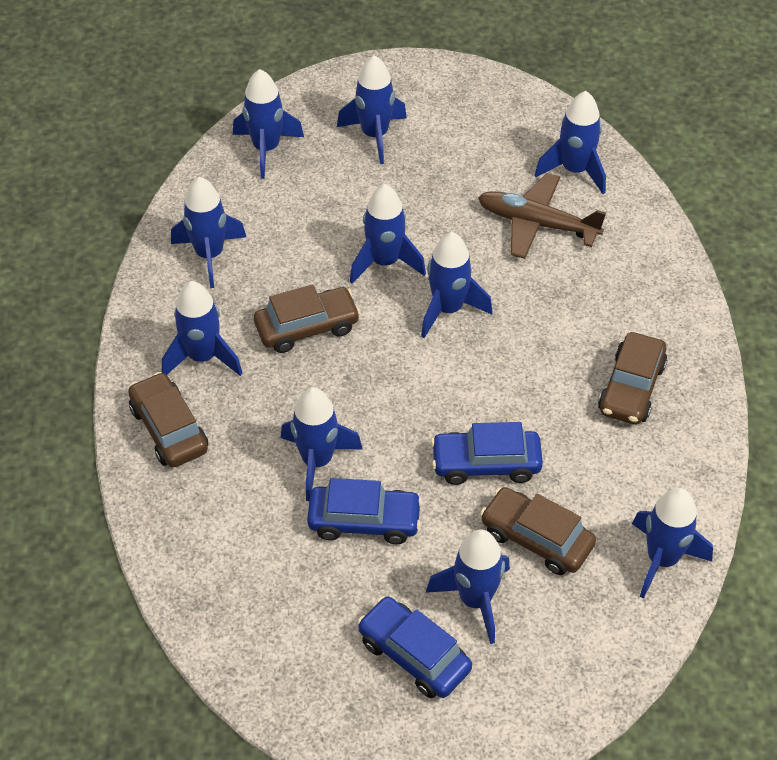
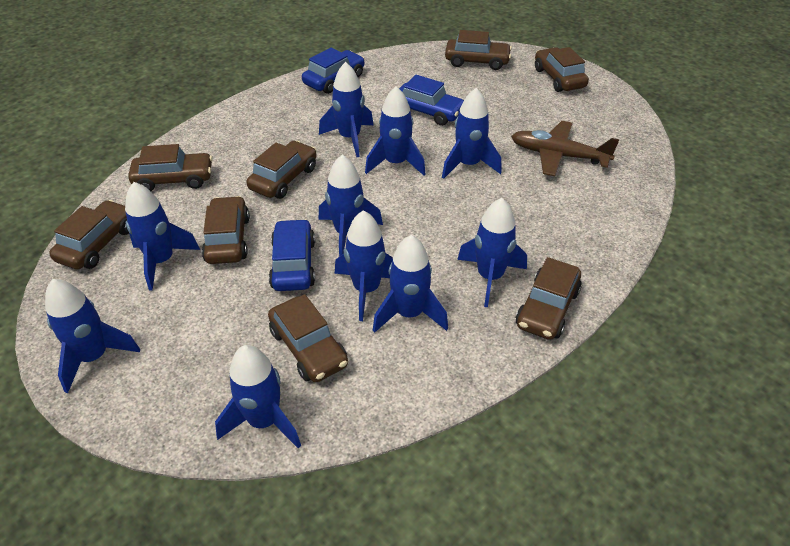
brown car: [128,372,208,467] [254,285,361,353] [480,487,596,575] [598,332,667,425] = 4 -> [49,200,129,270] [128,144,213,191] [202,196,250,264] [247,141,317,199] [268,294,348,382] [445,30,512,70] [516,257,582,340] [535,47,589,92] = 8

